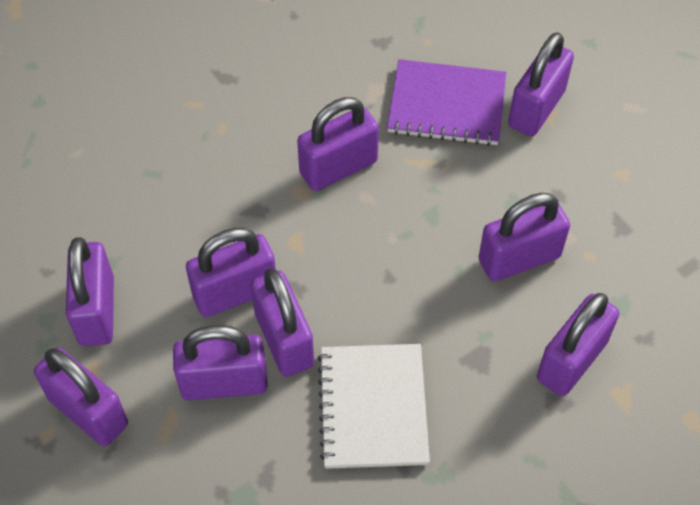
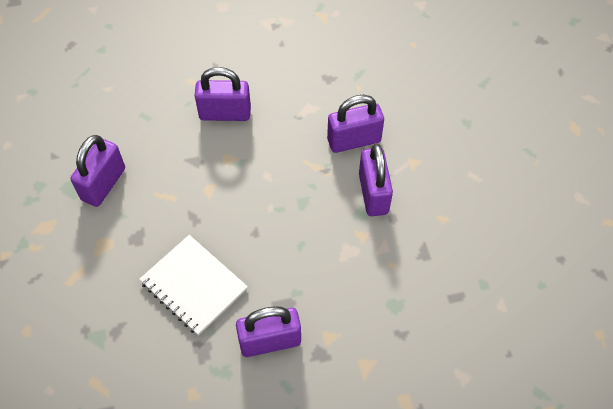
purple notebook: [387,59,507,146] = 1 -> none = 0
purple padlock: [34,348,128,446] [66,237,114,346] [173,325,268,400] [186,228,276,317] [251,268,314,377] [297,97,379,191] [479,193,570,281] [508,32,574,137] [537,293,619,396] = 9 -> [71,135,125,207] [194,67,251,121] [236,306,301,357] [327,95,384,153] [359,144,393,216] = 5

